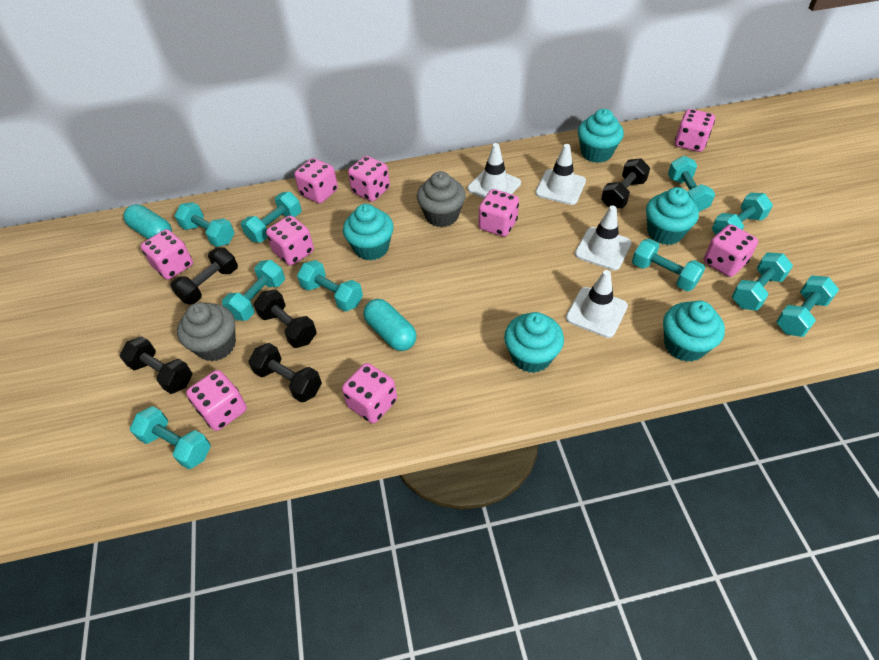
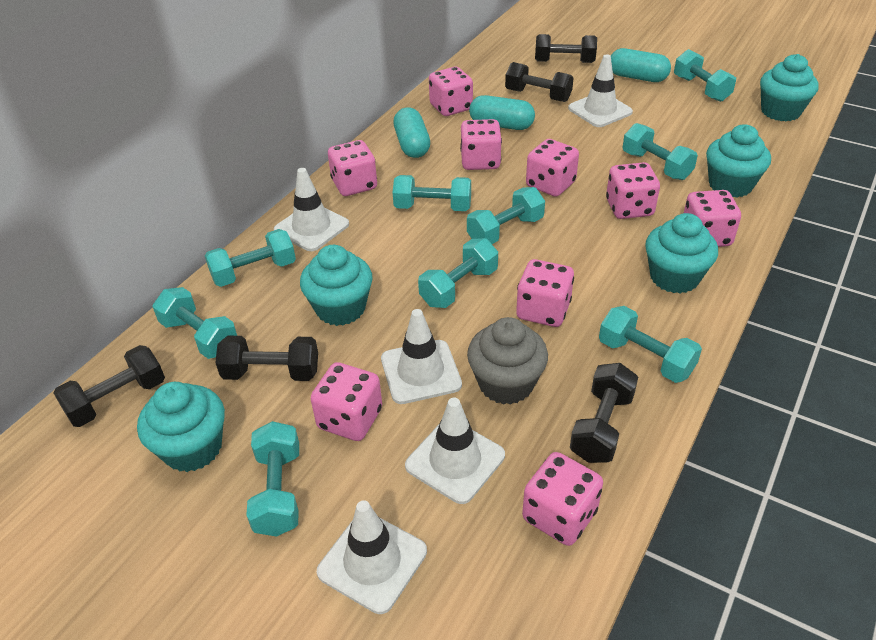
grey cupcake: [177,302,236,362] [417,171,466,227] = 2 -> [467,317,548,405] = 1
turquoise capsule: [123,204,172,239] [363,299,417,351] = 2 -> [393,107,430,158] [469,95,535,130] [611,48,671,82] = 3
turquoise dumbbell: [130,406,211,469] [175,202,235,247] [222,260,285,321] [241,192,302,242] [297,260,363,311] [632,239,705,291] [668,156,715,212] [712,193,773,235] [732,252,793,311] [776,275,839,337] = 10 -> [152,287,237,359] [205,229,296,287] [246,421,299,537] [393,175,471,211] [418,238,498,308] [467,187,545,244] [599,306,702,383] [622,123,698,180] [674,49,736,102] = 9
white traffic cone: [467,143,521,199] [535,144,586,205] [566,270,628,338] [575,205,632,270] = 4 -> [274,168,349,251] [317,500,427,614] [381,309,462,404] [405,398,505,504] [568,54,633,127] = 5

